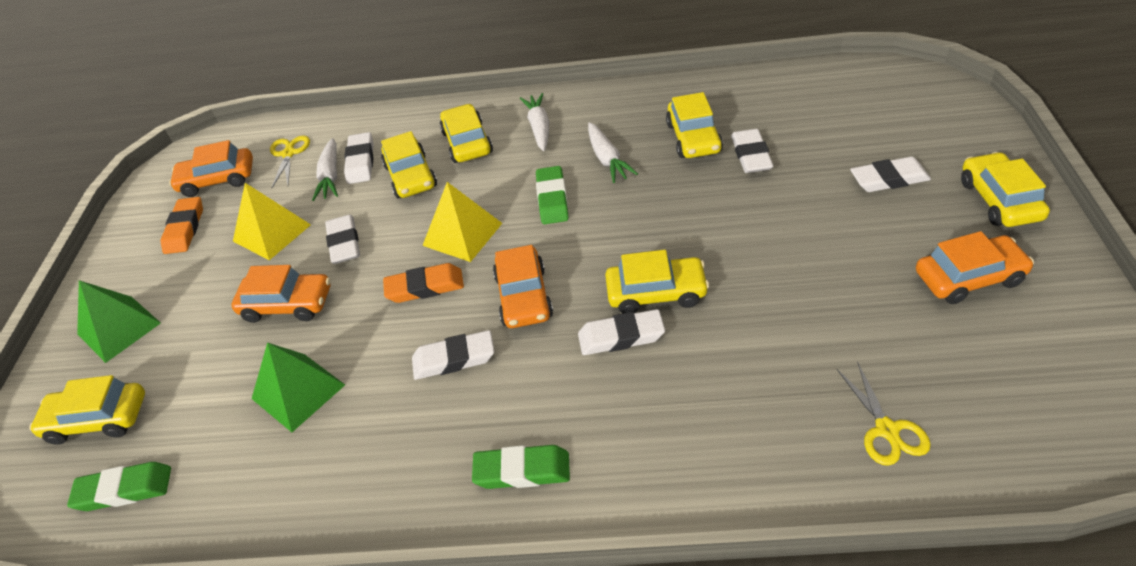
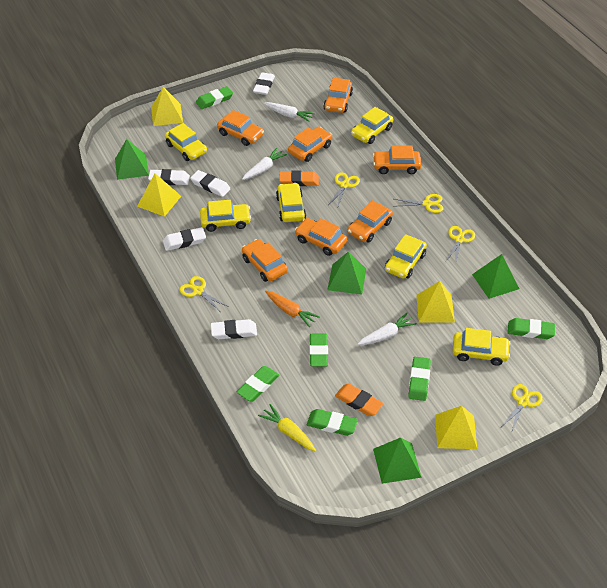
green eraser: [67,462,171,511] [472,445,570,489] [536,166,569,224] = 3 -> [196,86,233,109] [237,366,279,401] [307,409,358,436] [309,334,328,367] [408,357,431,401] [508,318,555,339] = 6
green pyramid: [77,280,161,363] [252,342,345,432] = 2 -> [115,139,149,180] [327,251,366,295] [373,437,422,484] [472,254,519,299] = 4
orange car: [169,140,253,197] [231,265,330,323] [493,245,553,328] [916,231,1034,304] = 4 -> [217,110,264,146] [242,239,288,282] [288,127,332,162] [295,218,347,256] [323,77,353,113] [347,200,393,242] [373,145,421,174] = 7
orange carrot: none = 0 -> [265,291,320,327] = 1
white eraser: [325,214,360,264] [344,132,374,184] [412,330,494,380] [578,309,665,355] [731,129,774,173] [850,156,931,192] = 6 -> [148,169,190,185] [163,227,206,251] [190,170,230,197] [211,319,257,339] [253,72,275,95] = 5
yellow carrot: none = 0 -> [258,404,316,452] = 1
yellow pyramid: [233,183,311,260] [422,182,502,262] = 2 -> [137,173,181,217] [151,87,183,126] [416,281,455,323] [435,406,477,449] = 4
yellow scissors: [270,135,310,188] [837,362,931,466] = 2 -> [179,276,229,311] [329,173,360,206] [393,194,443,213] [445,226,475,264] [501,384,543,431] = 5

